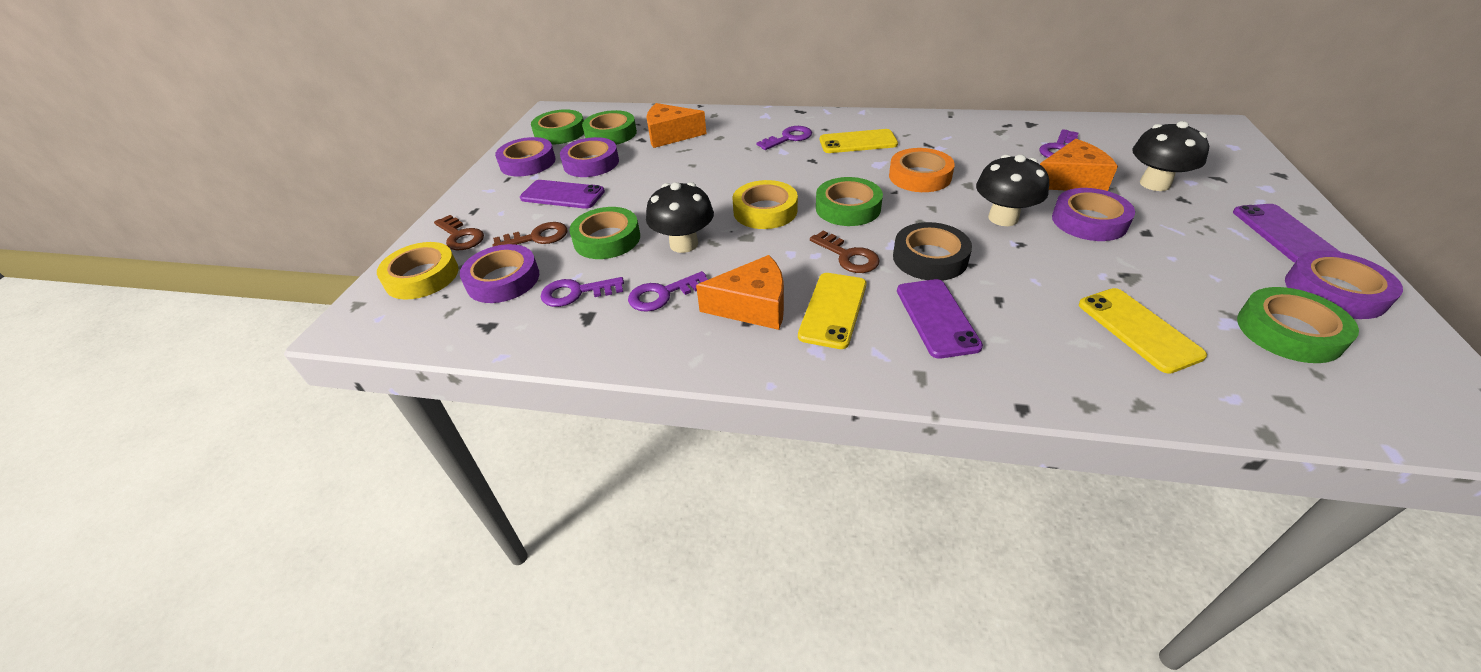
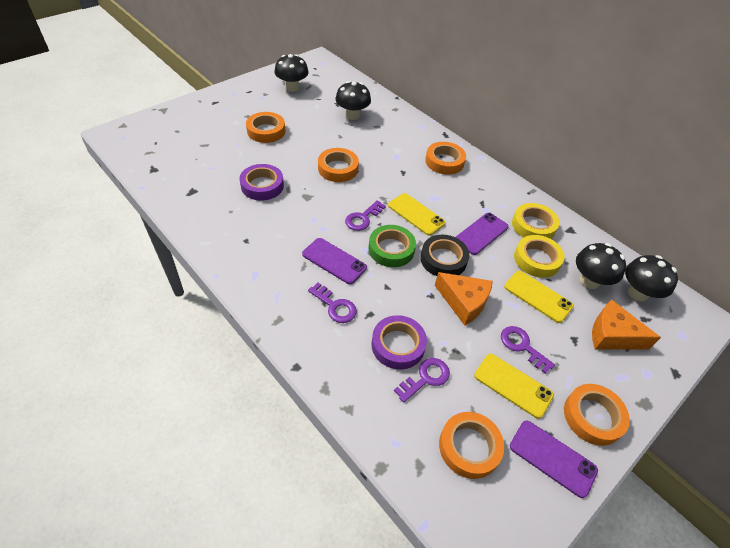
black mushroom: [646,182,714,253] [976,154,1049,226] [1132,121,1209,191] = 3 -> [274,54,309,92] [335,81,371,120] [576,243,626,289] [625,255,678,301] = 4
brown key: [434,215,484,250] [492,222,567,247] [810,231,880,273] = 3 -> none = 0
green tape: [531,109,584,145] [570,207,640,259] [582,110,637,145] [816,177,883,226] [1237,287,1359,363] = 5 -> [368,225,416,267] = 1
orange cheese: [646,103,707,148] [696,255,784,330] [1040,139,1118,191] = 3 -> [435,272,493,326] [592,299,661,350] = 2
orange tape: [889,148,955,192] = 1 -> [246,112,285,143] [318,148,359,182] [425,142,466,175] [439,412,504,479] [564,384,630,446] = 5
purple tape: [460,244,539,303] [495,137,556,176] [560,137,619,177] [1052,188,1135,241] [1285,250,1403,319] = 5 -> [240,164,284,201] [371,315,427,369] = 2

